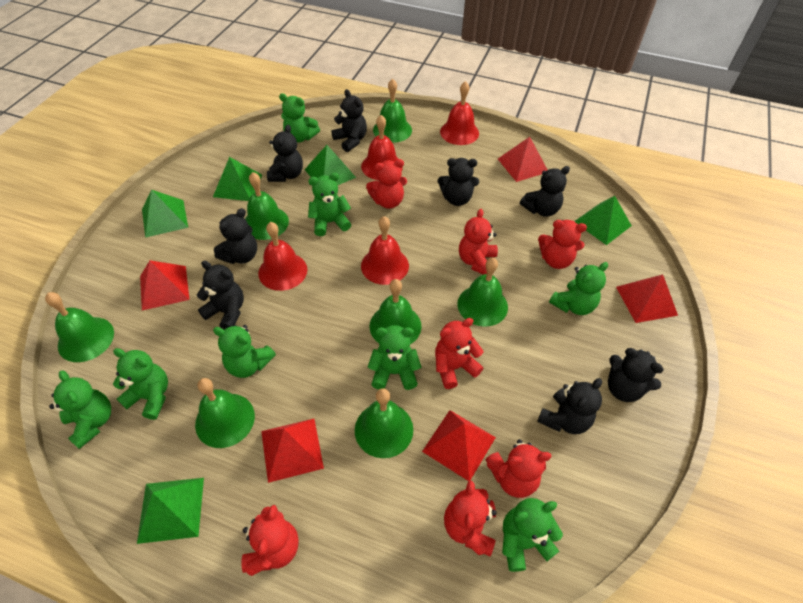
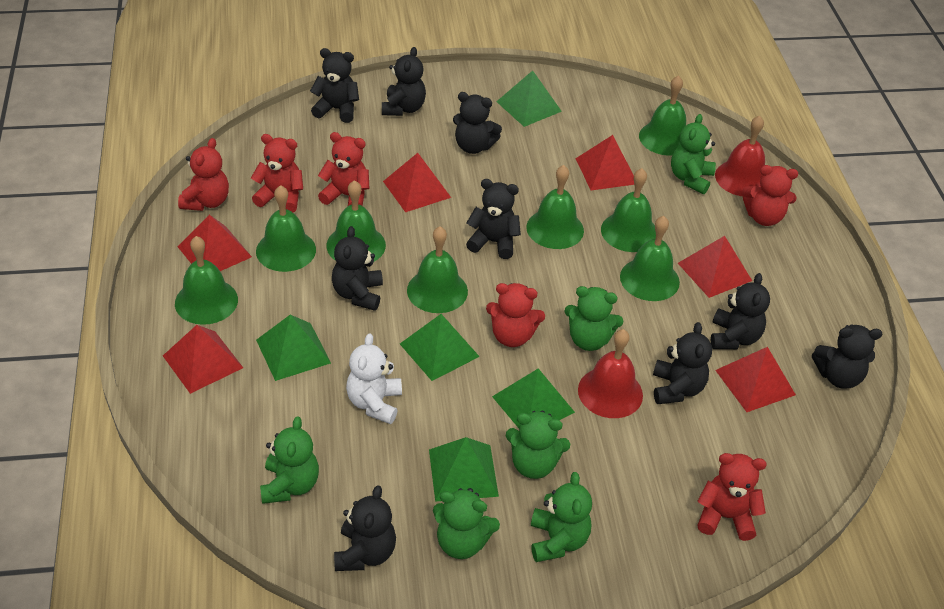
black teddy bear: [197,261,244,330] [214,208,257,264] [267,125,303,182] [331,89,367,152] [438,158,479,206] [520,166,570,217] [537,378,602,434] [608,348,664,402] = 8 -> [310,48,359,123] [332,226,383,311] [334,485,396,571] [382,47,426,116] [453,92,502,154] [466,179,521,259] [653,322,712,404] [711,273,770,349] [812,324,882,389] = 9
green bell: [45,292,114,362] [195,378,255,448] [245,172,289,240] [355,388,413,458] [370,279,421,344] [373,79,412,143] [457,258,508,327] = 7 -> [175,236,238,325] [256,185,316,272] [326,180,386,262] [407,226,468,313] [526,165,584,249] [601,168,656,252] [620,216,680,301] [639,75,686,156] = 8
green teddy bear: [49,370,111,449] [113,348,168,420] [213,325,276,378] [279,93,320,143] [308,173,351,236] [368,325,421,390] [502,498,563,572] [549,262,608,315] = 8 -> [260,416,319,504] [433,488,500,559] [506,410,570,479] [531,472,592,562] [564,286,623,351] [671,114,716,194] = 6
red bell: [258,222,307,291] [361,115,403,180] [361,216,409,285] [440,81,479,145] = 4 -> [578,329,643,418] [715,115,765,196] = 2
red pyramid: [140,260,189,311] [261,419,324,483] [422,410,496,481] [498,137,548,182] [616,274,678,323] = 5 -> [163,325,243,394] [178,215,252,271] [383,153,451,212] [575,135,634,191] [678,236,752,298] [715,347,796,412] = 6
red teddy bear: [241,505,299,576] [366,159,407,209] [435,318,483,389] [444,481,496,557] [459,209,498,275] [485,439,551,498] [538,220,587,269] = 7 -> [178,138,229,211] [251,134,303,212] [318,132,370,206] [486,283,545,347] [697,453,767,541] [742,165,798,226] = 6
white teddy bear: none = 0 -> [346,333,402,424] = 1

